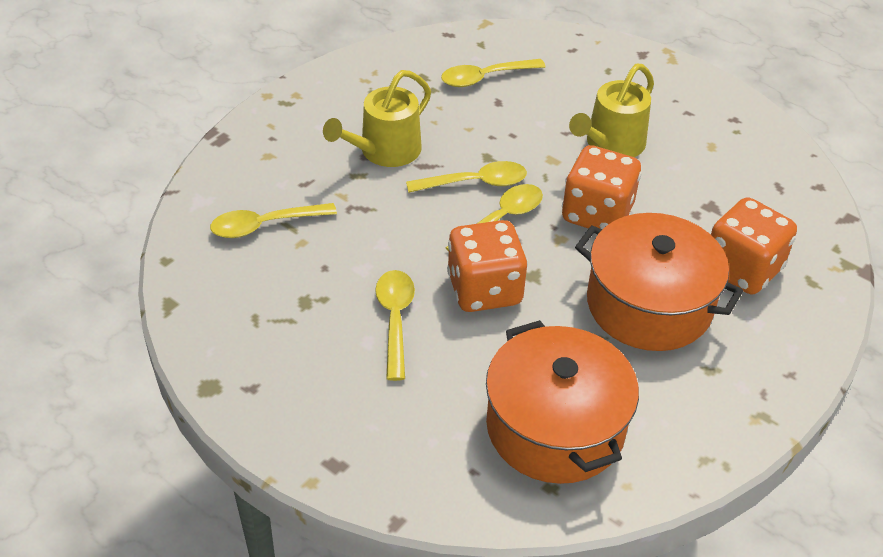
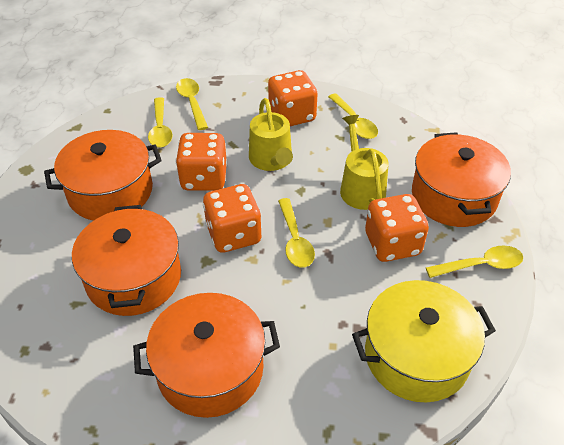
orange dice: [447,220,528,312] [562,145,642,229] [711,197,797,294] = 3 -> [176,133,227,191] [203,184,261,253] [268,70,318,126] [365,194,429,262] = 4
orange pot: [486,320,639,484] [575,213,743,351] = 2 -> [44,130,162,221] [72,205,181,316] [133,293,280,418] [412,132,511,227] = 4
yellow pot: none = 0 -> [352,280,496,403] = 1

